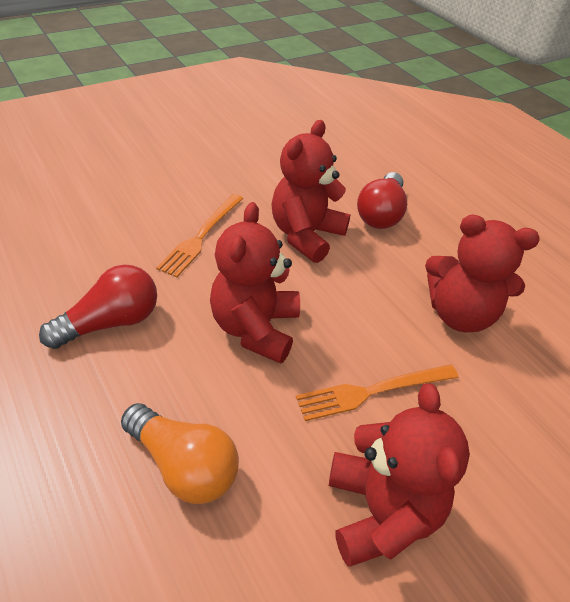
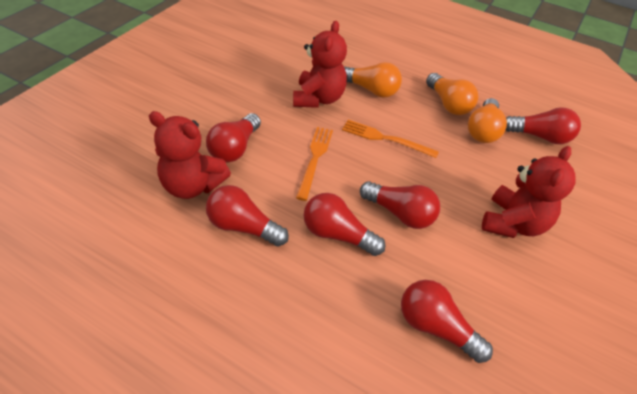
orange light bulb: [121,403,239,504] = 1 -> [344,62,402,98] [426,73,478,115] [468,98,507,143] = 3
red light bulb: [39,264,157,349] [357,172,407,229] = 2 -> [206,113,261,163] [206,185,289,246] [304,193,385,256] [360,181,440,229] [401,280,493,363] [506,107,581,144] = 6
red teddy bear: [210,202,300,364] [271,120,351,263] [329,384,470,567] [425,215,539,332] = 4 -> [149,111,231,199] [293,21,347,108] [482,146,576,238] = 3

